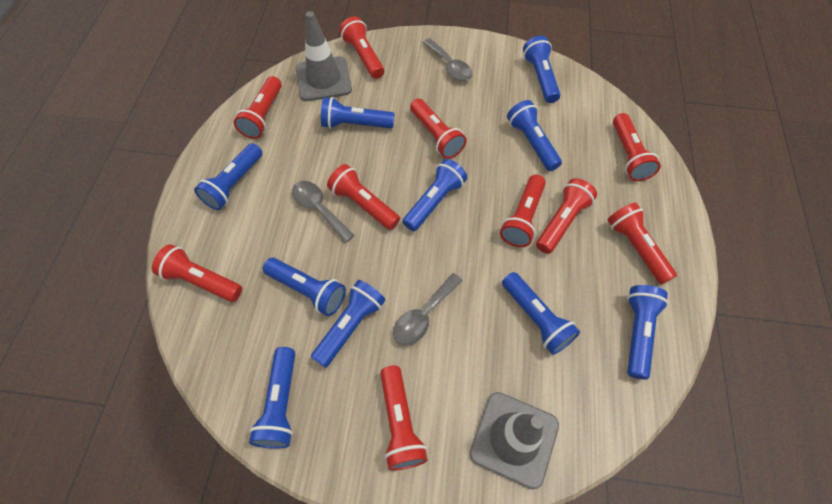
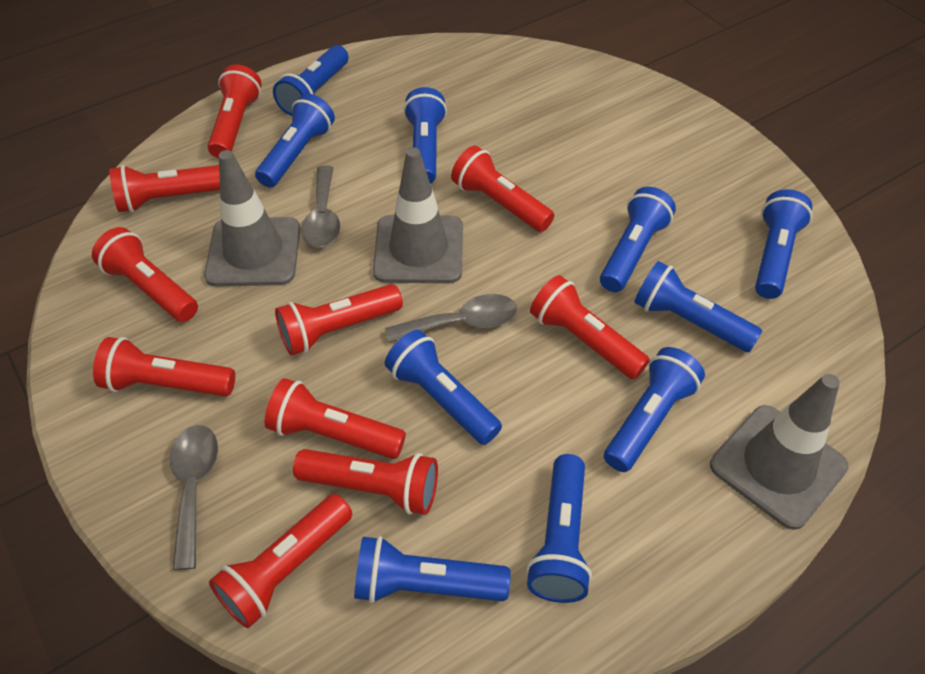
grey traffic cone: [296,11,352,101] [469,392,559,489] = 2 -> [204,150,300,287] [373,147,463,283] [710,374,848,530] = 3

